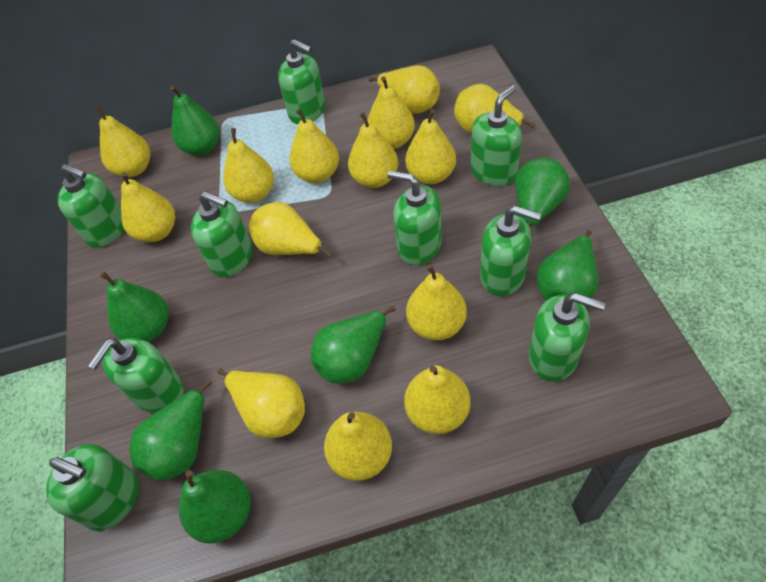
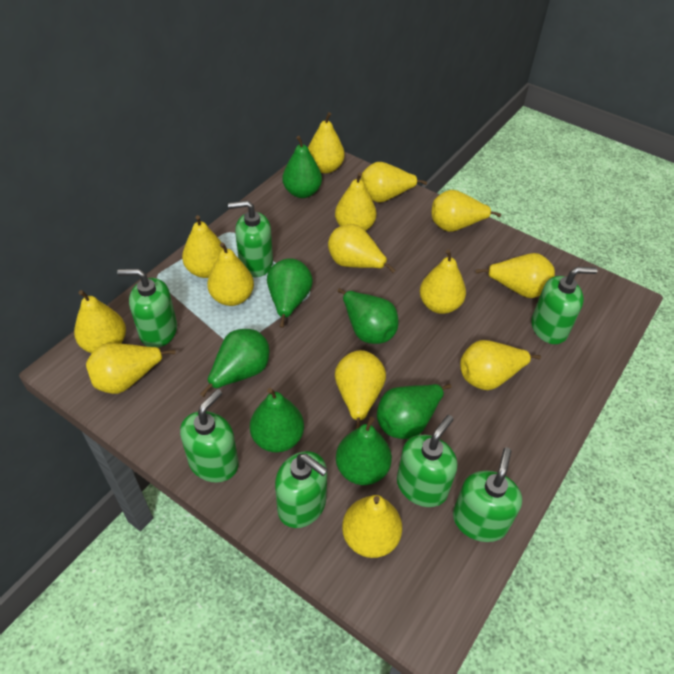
green soap dispenser: [46,444,139,531] [58,164,124,247] [87,338,184,413] [191,192,253,277] [278,39,326,124] [388,171,442,265] [470,85,522,186] [480,206,541,296] [529,293,606,382] = 9 -> [117,269,177,348] [180,389,239,483] [228,200,273,277] [275,451,328,528] [397,415,457,507] [453,447,522,542] [531,267,597,344] = 7

